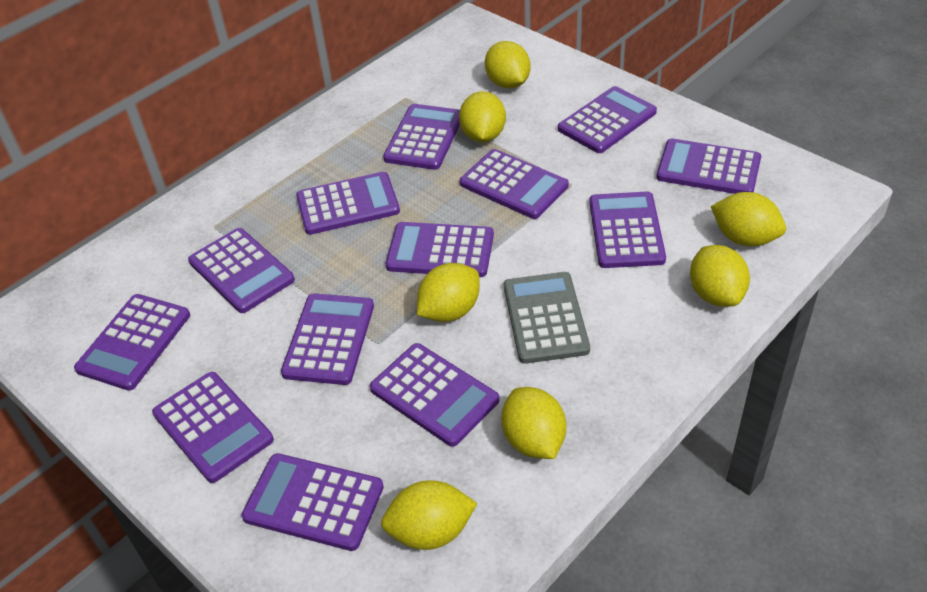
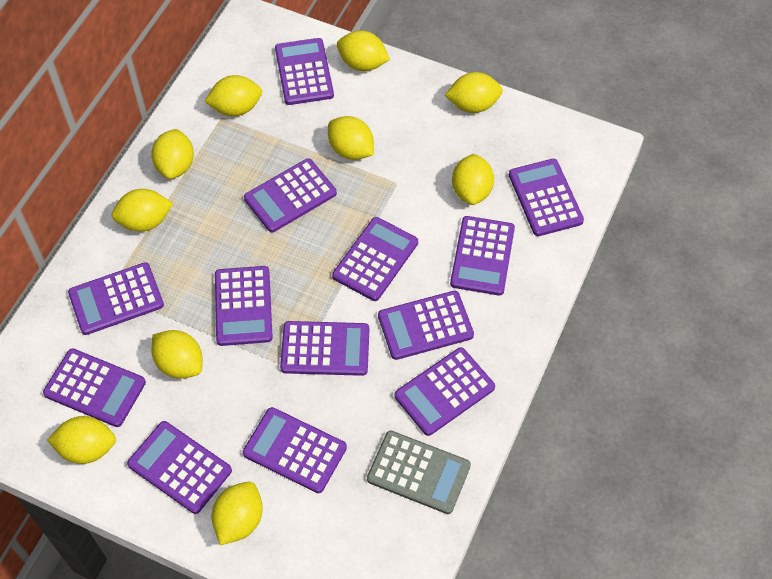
yellow lemon: [381,480,477,550] [417,263,480,322] [459,91,506,142] [485,41,531,89] [501,387,566,459] [690,245,750,307] [711,192,786,246] = 7 -> [47,416,116,464] [112,189,173,232] [151,129,194,179] [152,330,203,378] [204,75,262,116] [212,482,263,545] [328,116,374,160] [337,31,390,71] [445,72,503,113] [452,154,494,205] = 10

